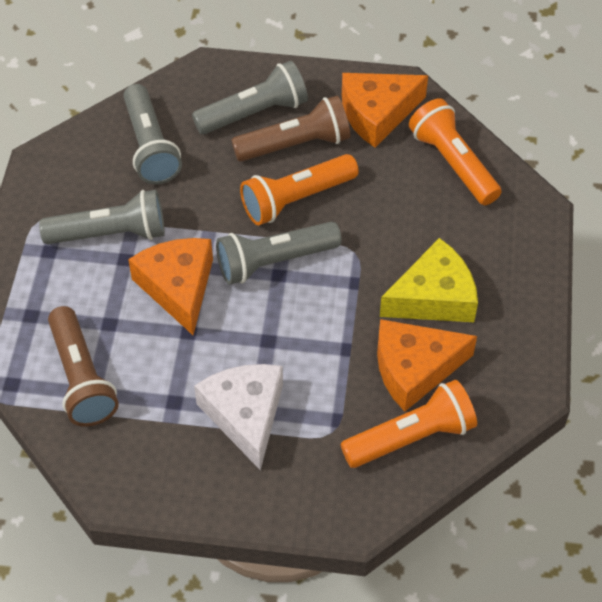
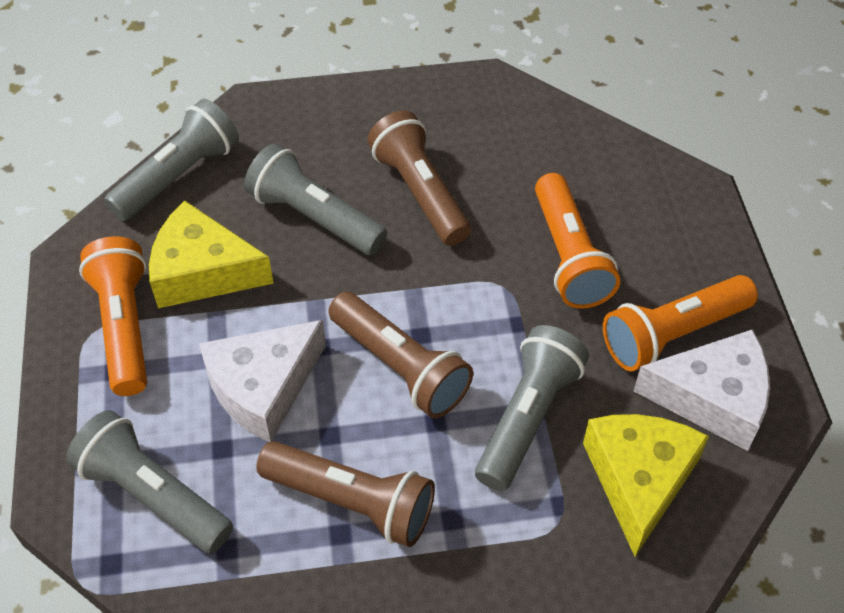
brown flashlight: [48,306,119,427] [231,96,350,162] = 2 -> [256,441,435,547] [328,292,473,418] [367,111,471,246] = 3
orange cheese: [128,238,213,335] [342,73,428,148] [377,319,477,412] = 3 -> none = 0
white cheese: [194,364,283,470] = 1 -> [199,320,326,442] [634,329,770,451] = 2
yellow cheese: [380,238,478,322] = 1 -> [149,201,274,308] [583,414,709,557] = 2

